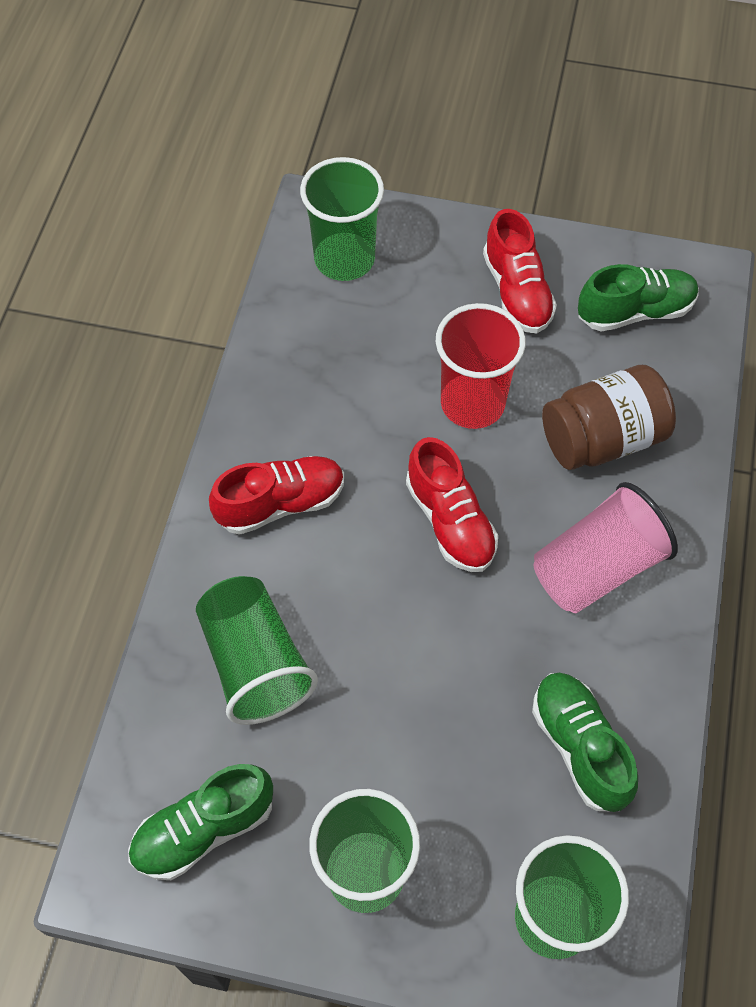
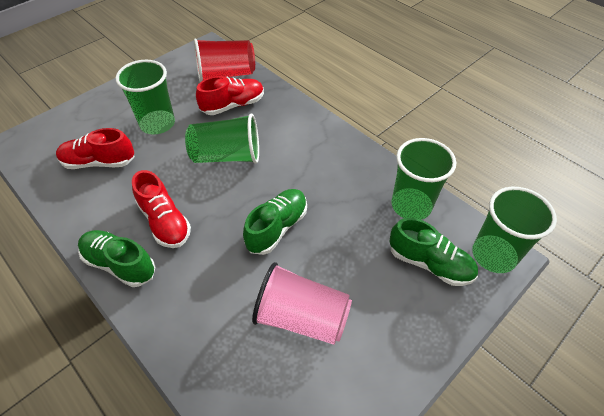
brown jar: [542,365,676,470] = 1 -> none = 0

